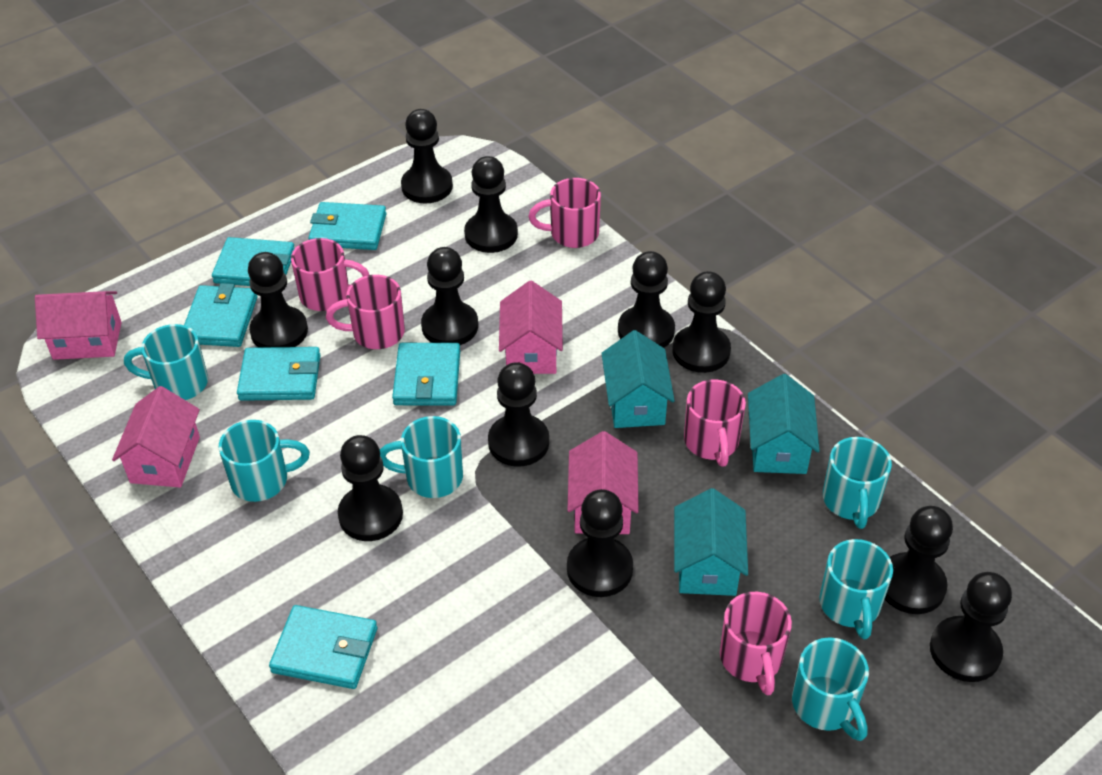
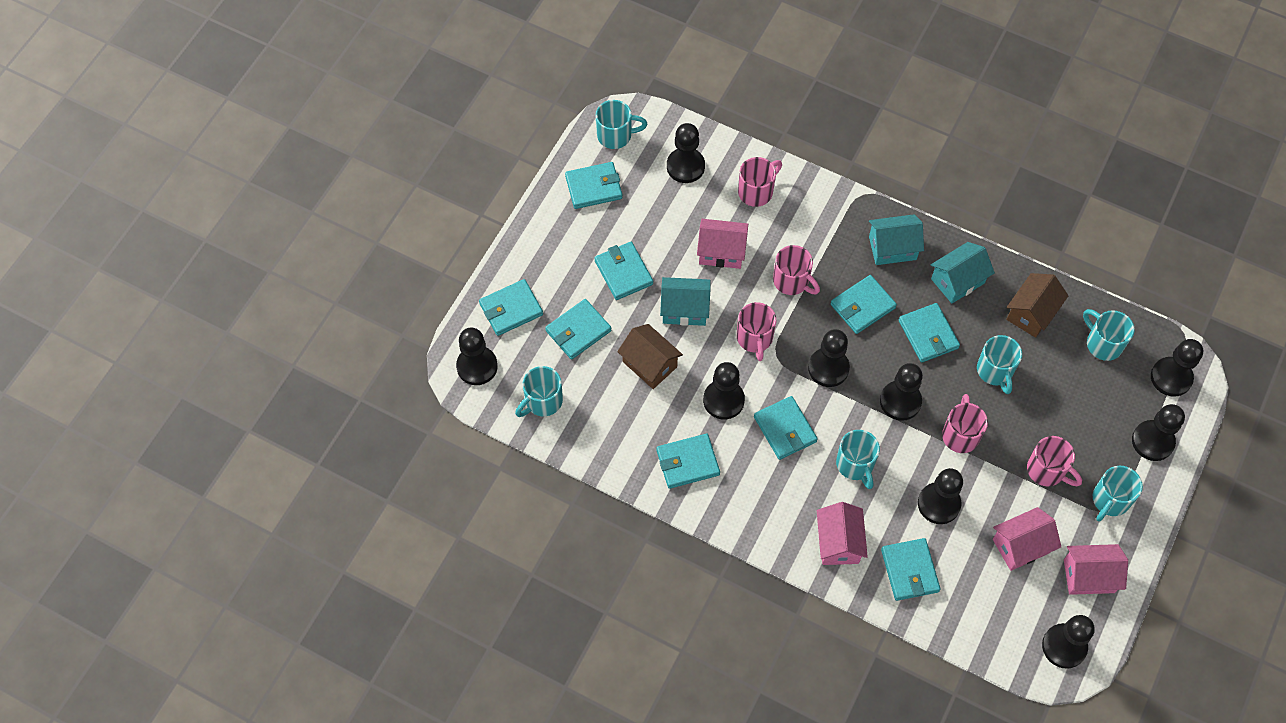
black pawn: [248,252,308,348] [338,435,403,541] [401,109,453,203] [421,247,478,345] [464,156,518,253] [488,362,549,467] [567,489,633,597] [618,251,675,348] [672,271,731,373] [885,506,953,614] [930,572,1012,682] = 11 -> [456,328,498,385] [667,123,705,183] [703,362,745,420] [808,329,850,387] [880,363,923,421] [918,468,963,524] [1042,615,1095,669] [1132,404,1185,461] [1151,339,1203,397] = 9
brown house: none = 0 -> [617,324,683,389] [1006,273,1068,338] = 2
turquoise wallet: [184,283,257,347] [212,237,295,286] [237,347,320,401] [269,605,377,689] [308,202,386,250] [392,343,460,406] = 6 -> [479,279,543,336] [545,299,611,360] [565,162,622,209] [595,242,653,300] [657,434,720,489] [754,396,818,460] [831,275,897,334] [881,538,941,601] [899,303,960,363] = 9

